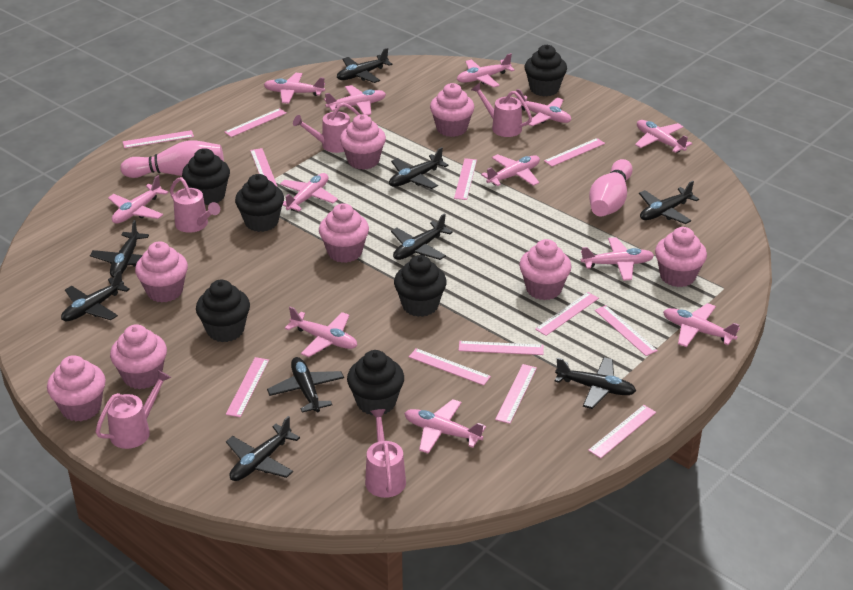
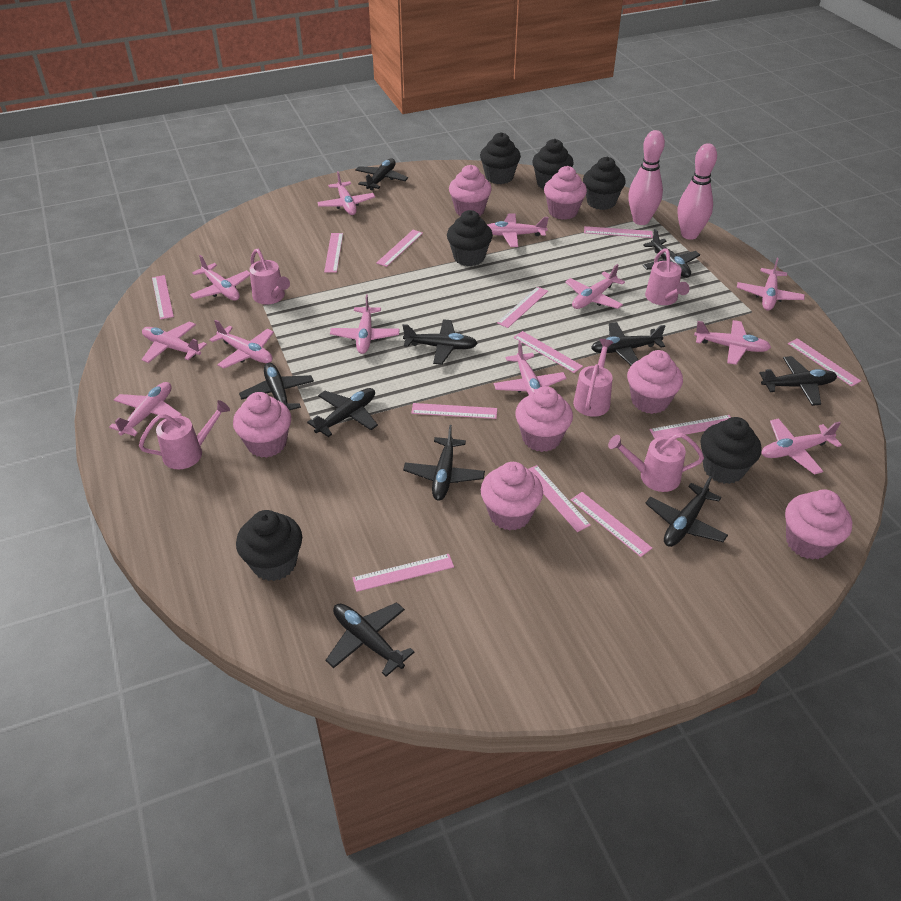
black plane: [61,270,130,321] [90,220,149,278] [226,416,300,481] [267,357,344,413] [337,48,393,83] [389,147,448,189] [391,213,453,260] [554,357,636,409] [639,181,699,224] = 9 -> [239,363,314,410] [307,388,378,437] [326,602,414,677] [355,159,408,190] [403,319,478,365] [403,425,485,501] [591,322,665,365] [642,229,700,278] [645,476,728,547] [759,356,837,406] = 10
pink cupcake: [47,355,106,421] [110,324,167,389] [135,241,188,303] [319,203,369,263] [340,114,386,170] [430,83,475,137] [519,239,572,300] [655,227,707,287] = 8 -> [233,392,291,458] [449,165,492,216] [481,462,543,530] [515,386,573,452] [544,166,587,220] [627,350,683,414] [785,489,852,560] = 7

